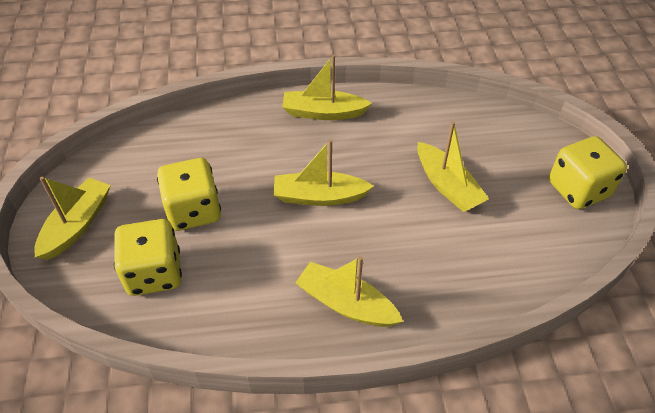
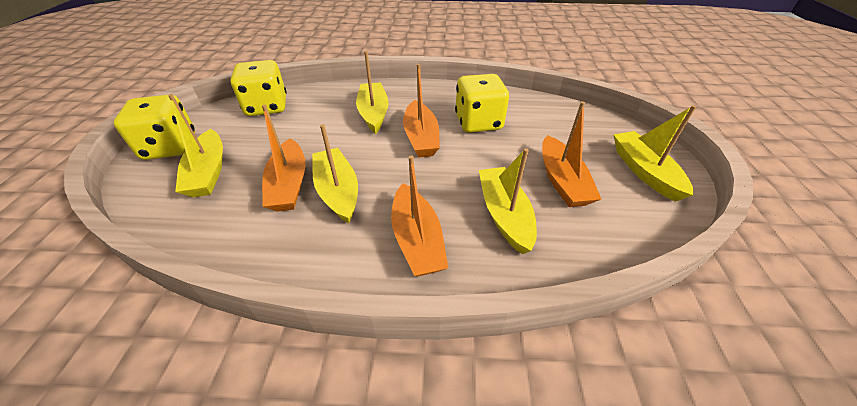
orange boat: none = 0 -> [262,105,306,212] [391,155,448,276] [403,64,440,157] [542,101,601,207] = 4

